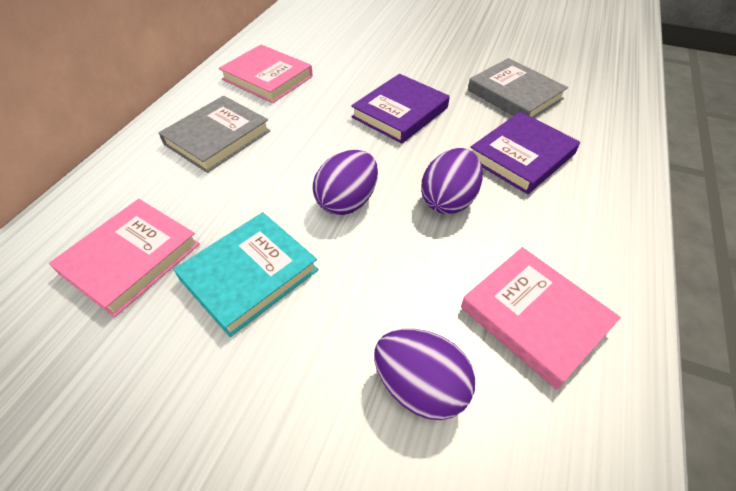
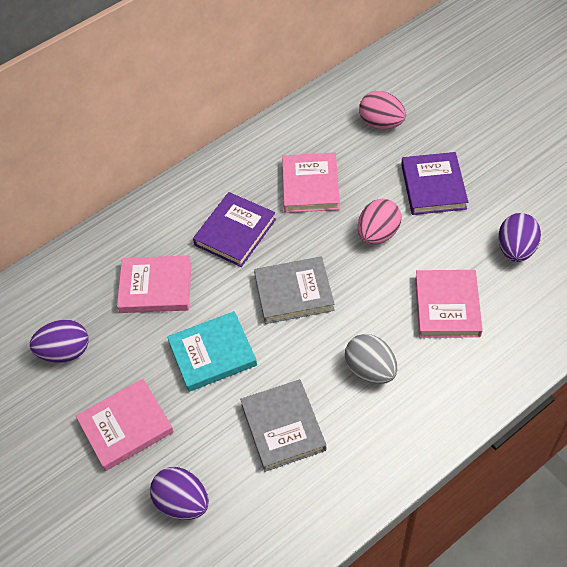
grey egg: none = 0 -> [345,334,397,384] = 1
pink book: [49,199,200,317] [219,45,313,103] [461,247,621,389] = 3 -> [76,379,174,471] [117,255,191,313] [282,153,340,213] [415,270,483,338] = 4
pink egg: none = 0 -> [358,199,401,245] [359,91,406,129] = 2

